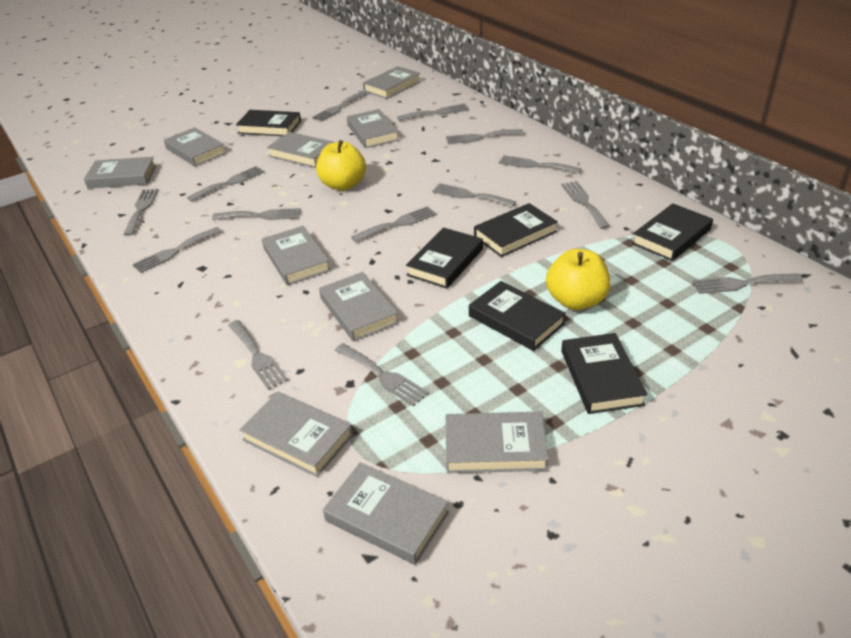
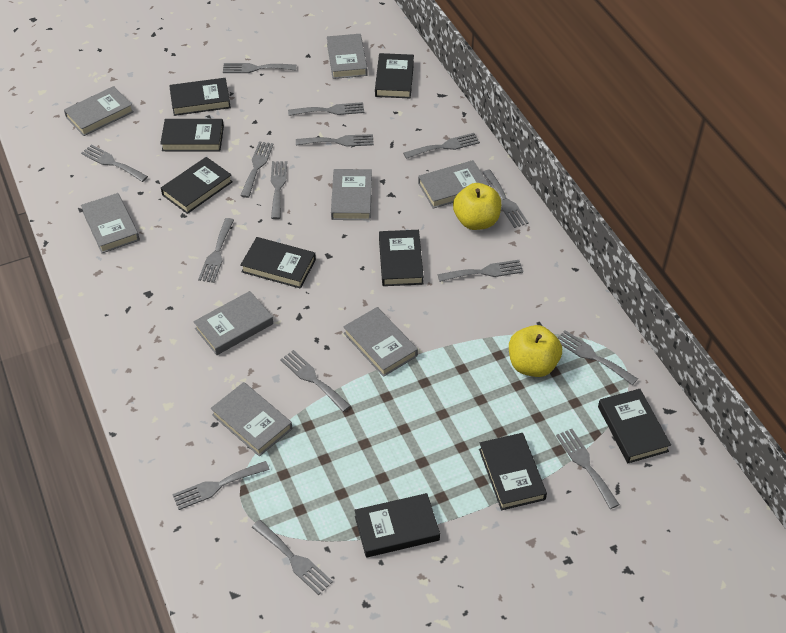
black book: [236,110,301,136] [406,227,483,289] [469,281,566,351] [474,203,558,257] [561,333,648,414] [632,203,713,261] = 6 -> [160,119,224,151] [161,157,233,214] [169,78,231,116] [241,237,316,289] [354,493,440,558] [375,53,414,98] [379,230,424,286] [479,433,547,510] [598,389,671,463] = 9
grey book: [84,157,156,188] [164,127,226,167] [239,392,353,477] [262,226,331,285] [267,132,335,168] [319,272,399,342] [323,462,449,565] [347,109,399,148] [363,66,421,99] [446,411,549,473] = 10 -> [64,86,134,136] [81,193,140,253] [193,291,273,355] [211,382,292,456] [327,34,368,79] [331,169,372,220] [343,307,418,377] [418,160,489,209] = 8
grey fork: [123,189,158,236] [132,227,222,273] [187,166,264,202] [212,208,301,220] [228,320,289,390] [312,91,367,122] [335,343,429,407] [351,206,436,242] [397,104,469,121] [432,183,516,207] [446,129,524,144] [499,155,582,174] [561,181,610,229] [692,274,803,294] = 14 -> [81,144,148,182] [172,461,270,510] [198,218,234,283] [223,63,296,73] [240,141,274,198] [252,520,333,595] [271,161,287,219] [280,350,351,412] [288,102,364,116] [296,134,374,147] [403,133,480,159] [438,260,523,282] [482,169,529,228] [556,429,620,509] [558,330,638,385] = 15

